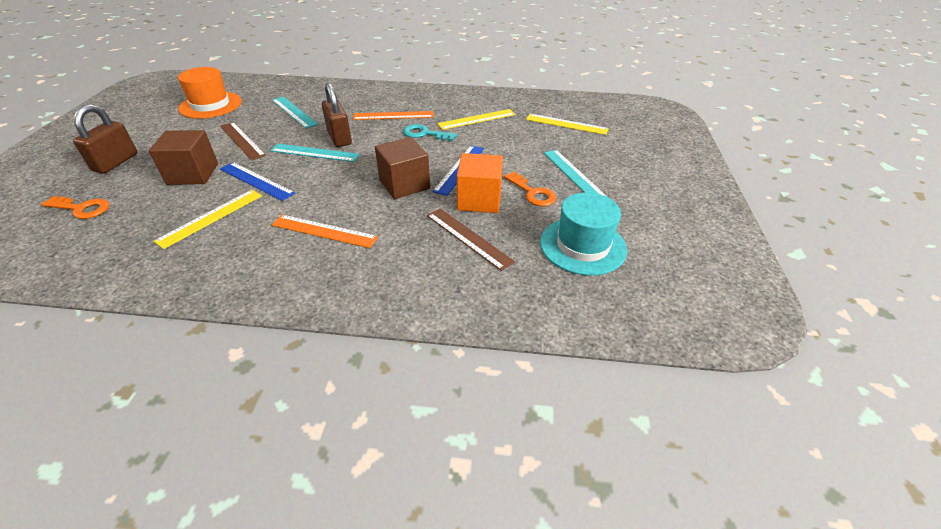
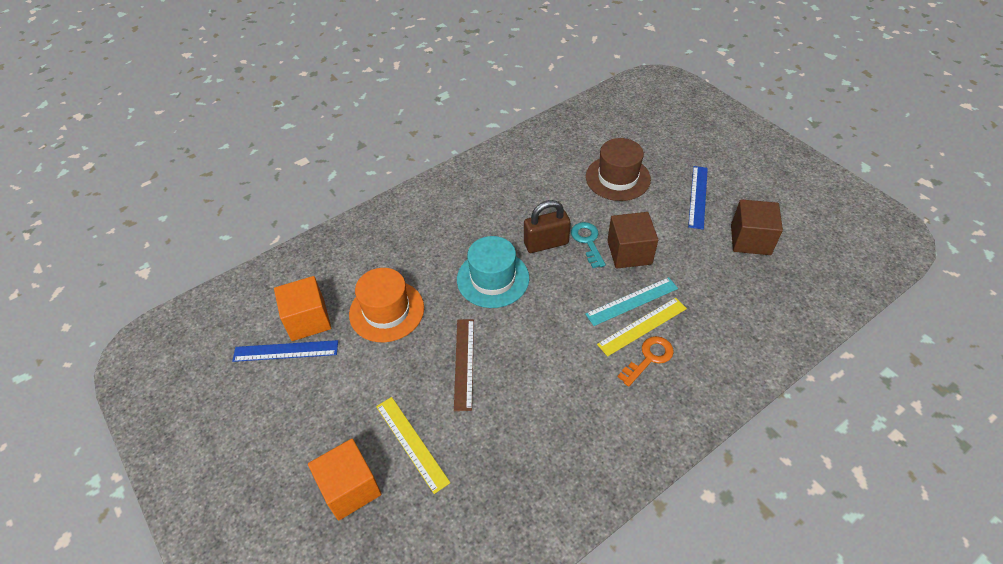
brown hat: none = 0 -> [586,138,651,201] = 1
brown padlock: [73,104,137,174] [322,83,352,147] = 2 -> [524,200,571,253] = 1
brown ruler: [220,122,266,161] [427,208,515,271] = 2 -> [454,319,474,411] = 1
orange cube: [457,153,503,213] = 1 -> [274,276,331,341] [308,438,382,521] = 2
orange key: [41,196,109,219] [504,172,556,206] = 2 -> [618,336,674,387] = 1
orange ruler: [272,215,378,248] [353,111,434,120] = 2 -> none = 0
turquoise ruler: [270,144,360,162] [272,96,318,128] [544,150,607,197] = 3 -> [585,277,678,326] = 1
yellow ruler: [154,190,262,249] [437,109,516,130] [526,114,609,135] = 3 -> [376,397,450,494] [597,298,687,357] = 2

